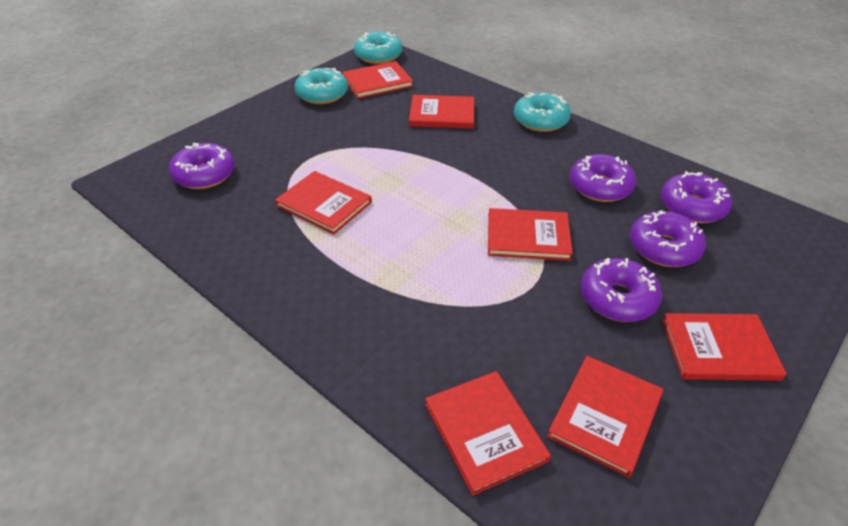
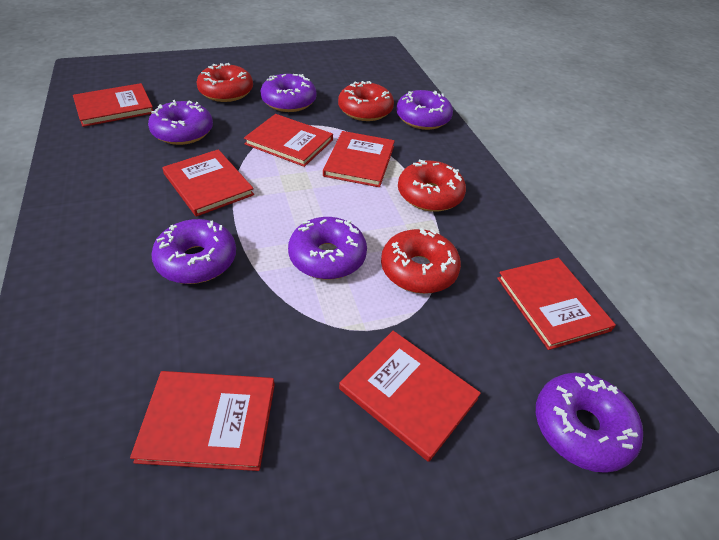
purple donut: [169,143,235,189] [570,154,636,202] [581,258,662,322] [630,210,706,267] [661,171,732,223] = 5 -> [148,100,213,145] [151,219,236,284] [260,74,317,112] [288,217,367,279] [396,90,453,130] [536,372,643,473] = 6
red donut: none = 0 -> [196,63,253,102] [338,81,394,121] [381,228,461,294] [398,160,466,212] = 4
turquoise donut: [295,68,348,104] [354,32,402,64] [514,92,571,132] = 3 -> none = 0

